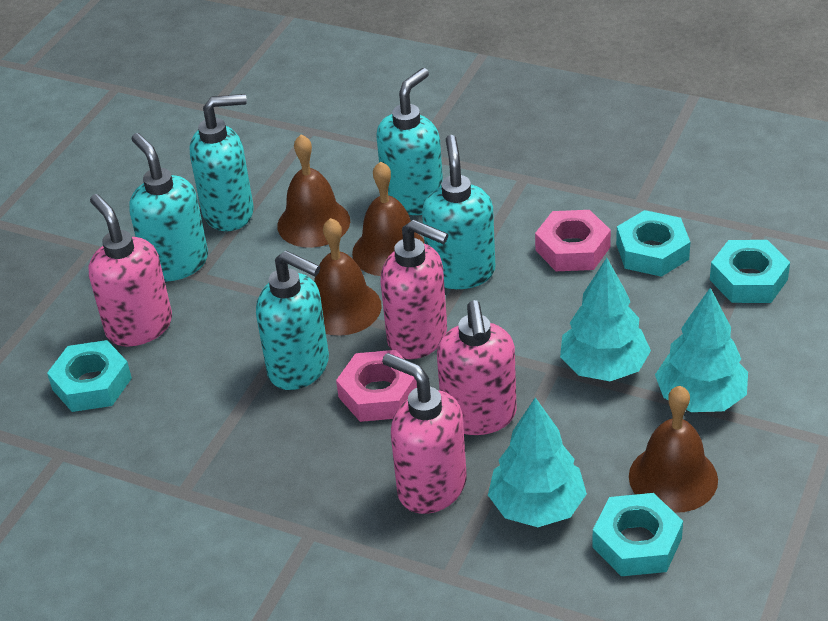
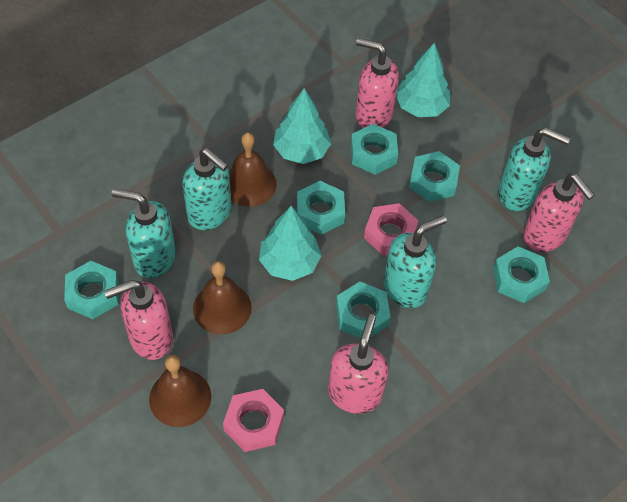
brown bell: [277,134,350,248] [314,218,382,336] [352,161,425,276] [629,386,718,513] = 4 -> [149,355,211,427] [193,261,252,334] [229,133,277,207] = 3
turquoise nut: [47,340,132,412] [592,493,683,576] [616,210,690,277] [710,240,790,303] = 4 -> [64,261,118,319] [297,181,345,235] [336,282,391,338] [351,124,398,175] [409,151,460,202] [493,246,550,303] = 6
turquoise soap dispenser: [129,133,208,281] [190,94,254,231] [256,251,329,390] [376,68,443,215] [422,135,495,289] = 5 -> [112,188,176,278] [182,148,231,230] [383,215,447,308] [498,128,570,211] = 4

